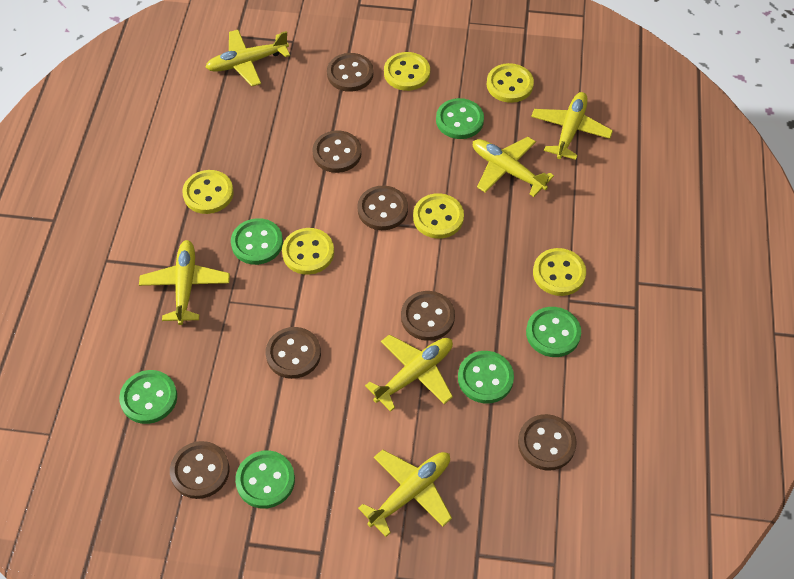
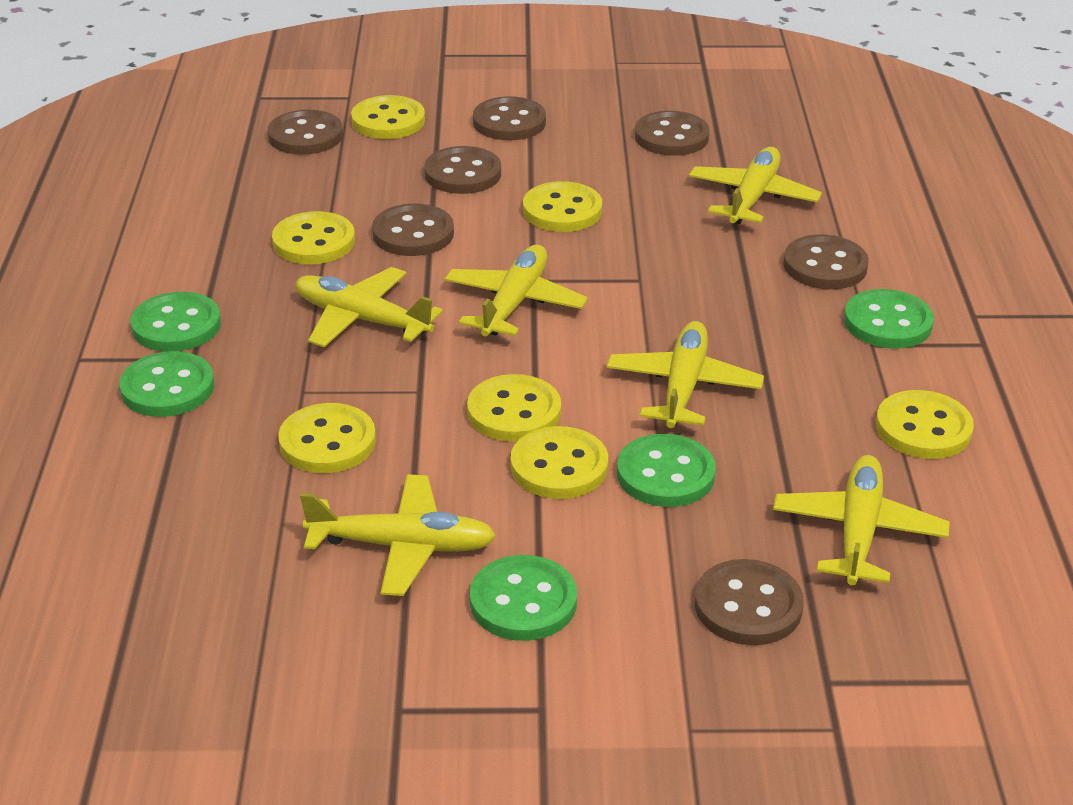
green button: [119,370,177,424] [231,218,283,265] [235,450,295,509] [436,98,484,139] [458,351,514,404] [526,307,581,357] = 6 -> [119,351,214,417] [131,292,221,352] [470,555,577,641] [617,434,716,507] [844,289,934,349] = 5
yellow button: [182,170,234,214] [282,228,334,275] [384,52,430,91] [413,193,464,239] [487,63,534,103] [533,248,586,296] = 6 -> [272,211,355,264] [278,403,376,473] [351,95,425,139] [467,374,561,442] [511,426,608,499] [523,181,602,232] [876,390,974,459] = 7

